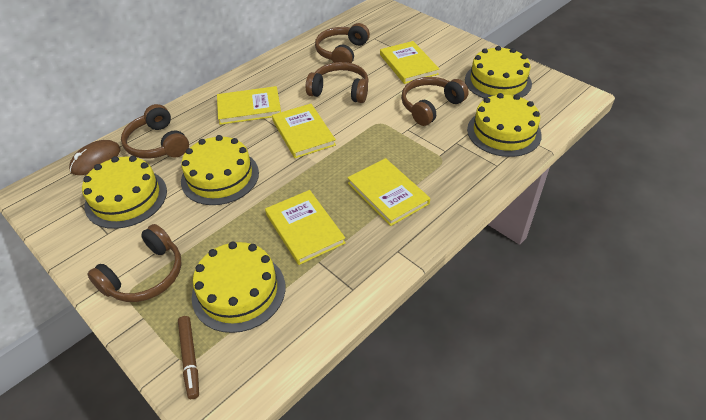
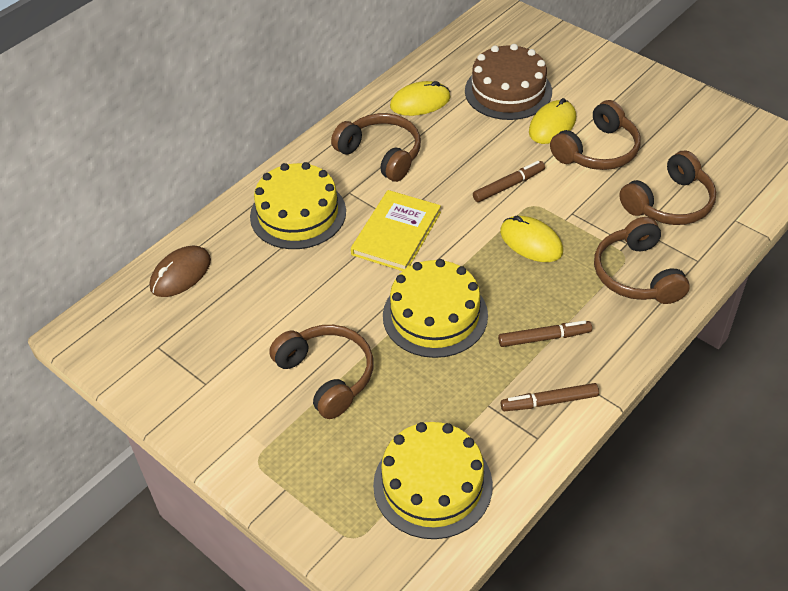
brown cake: none = 0 -> [465,44,552,120] = 1
brown marker: [178,316,199,399] = 1 -> [473,161,545,202] [498,320,592,347] [501,383,599,411] = 3
yellow book: [217,86,281,125] [265,190,345,265] [272,104,336,158] [348,158,430,226] [380,41,439,84] = 5 -> [351,190,441,271] = 1
yellow cake: [82,156,167,229] [181,135,259,205] [192,241,285,333] [465,46,532,99] [467,93,542,157] = 5 -> [250,162,346,249] [373,422,493,539] [383,259,488,358] = 3
yellow mouse: none = 0 -> [390,81,451,116] [500,216,563,262] [529,98,576,144] = 3

